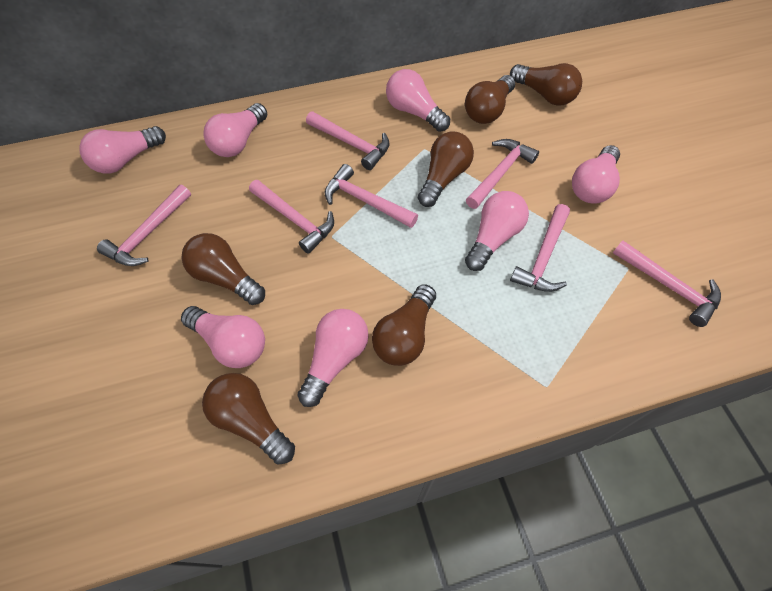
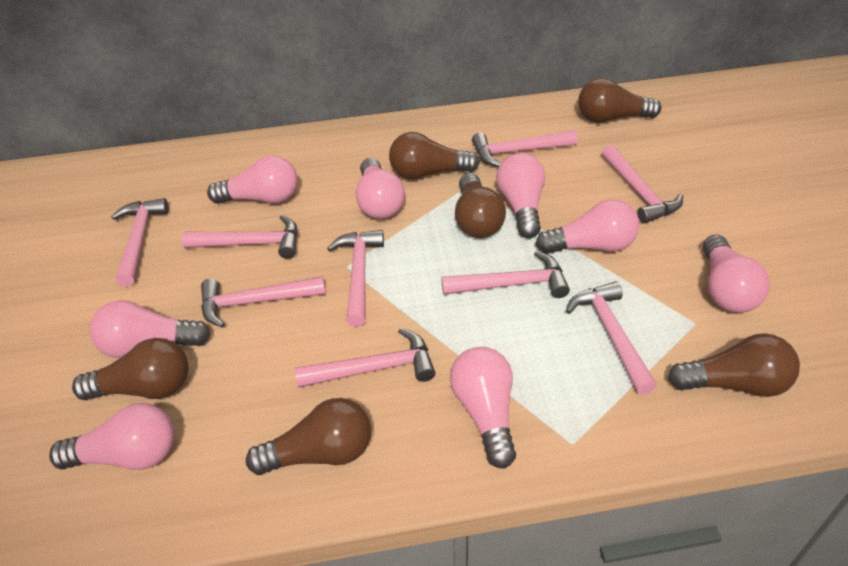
pink hammer: [97,185,191,266] [249,180,334,254] [306,111,390,170] [325,164,418,228] [466,139,539,209] [510,204,570,292] [613,241,721,327] = 7 -> [111,198,169,286] [182,215,298,259] [201,276,326,328] [295,328,435,388] [327,230,384,327] [441,251,570,298] [472,130,577,167] [566,281,657,395] [602,145,683,224] = 9
pink light bulb: [79,126,166,174] [181,306,265,368] [203,103,267,157] [297,309,369,407] [386,69,450,132] [465,191,529,271] [572,145,620,204] = 7 -> [49,403,175,470] [89,300,210,358] [207,155,298,204] [356,158,405,219] [450,347,516,469] [496,153,545,238] [536,199,639,254] [703,234,770,313] = 8

